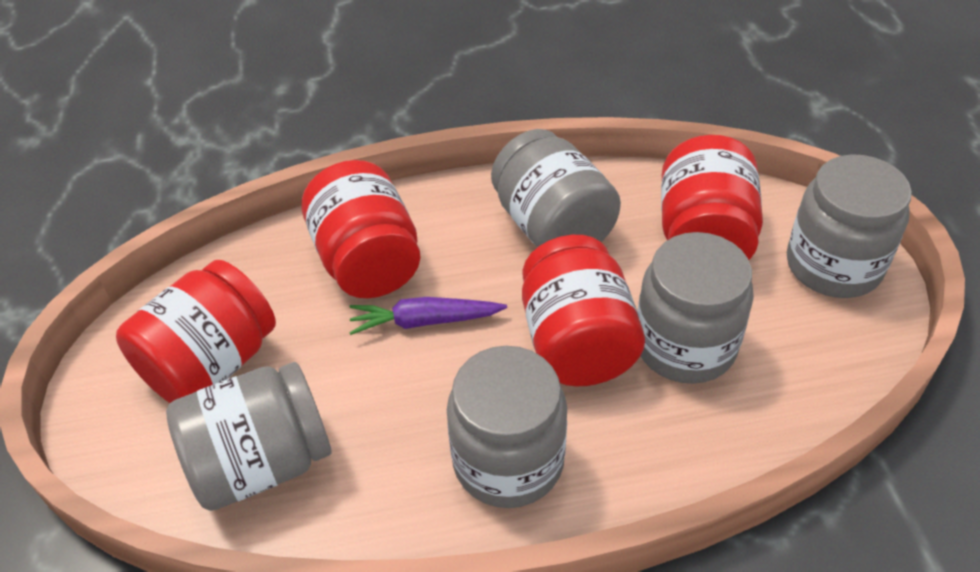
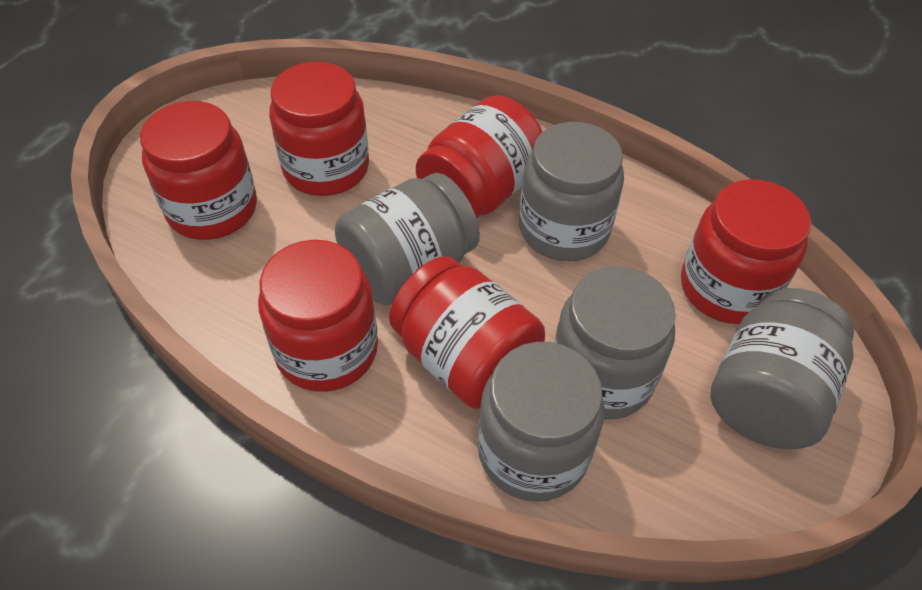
purple carrot: [349,297,507,335] = 1 -> none = 0
red jar: [116,260,276,403] [301,160,420,298] [522,235,645,386] [661,135,763,260] = 4 -> [140,101,257,240] [258,240,378,392] [270,62,369,196] [389,256,545,409] [416,95,543,218] [681,179,811,324] = 6

